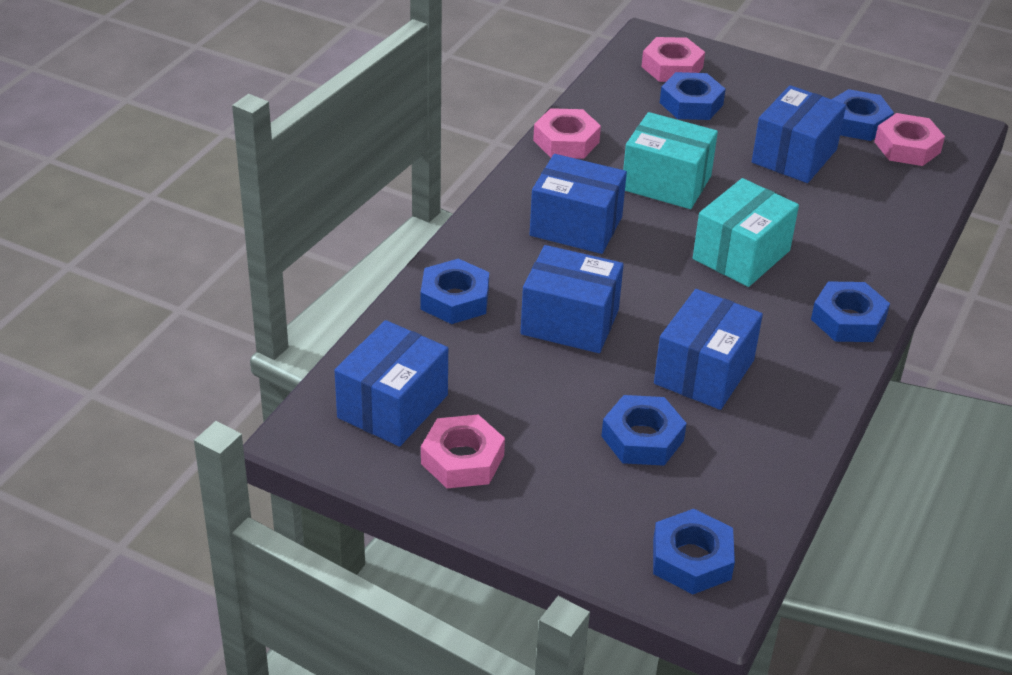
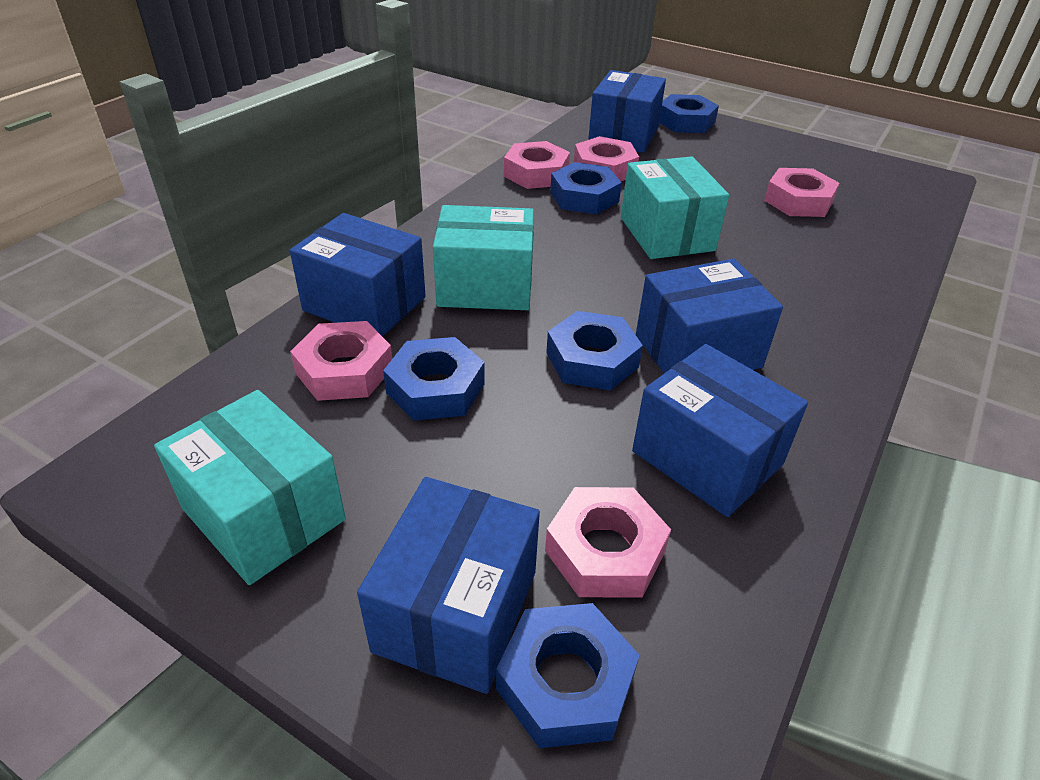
blue nut: [420,258,489,324] [601,395,687,466] [653,509,735,594] [660,72,726,120] [811,281,890,342] [832,89,894,141] = 6 -> [383,337,485,421] [496,603,640,748] [546,311,643,390] [550,162,622,214] [659,94,719,133] = 5
pink nut: [421,415,505,488] [533,108,601,159] [641,37,705,82] [874,113,945,166] = 4 -> [290,321,392,401] [504,141,570,189] [545,487,671,598] [574,136,639,181] [764,168,839,217] = 5
turquoise box: [623,112,718,209] [693,178,799,287] = 2 -> [154,390,346,585] [433,205,534,310] [621,156,729,259] = 3

